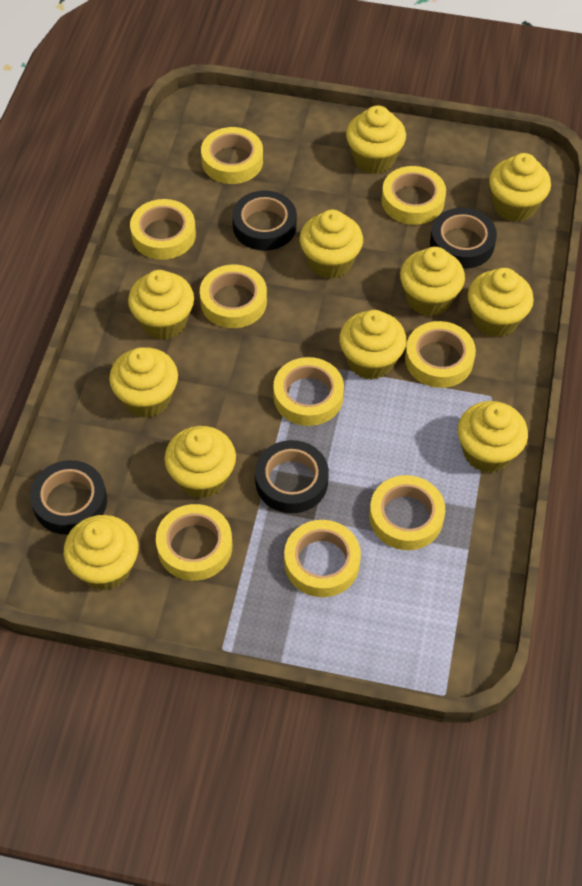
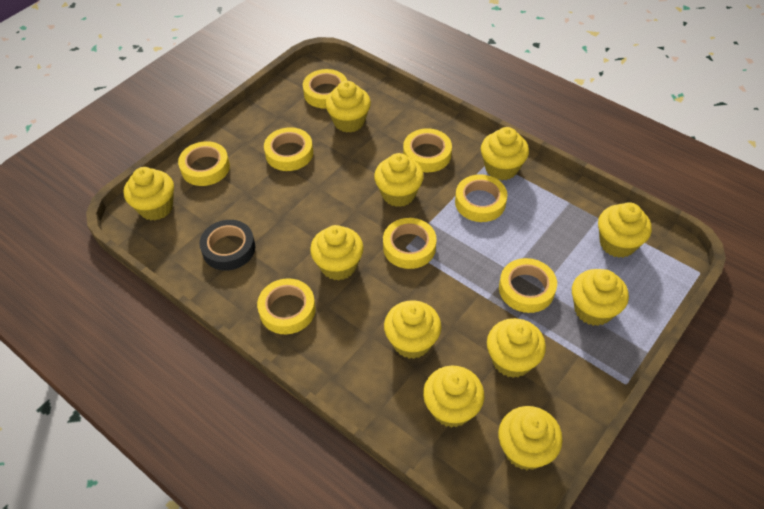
black tape: [30,460,107,535] [232,190,297,251] [255,440,329,513] [430,208,497,269] = 4 -> [199,220,255,271] = 1
yellow tape: [130,199,196,260] [156,504,232,581] [200,265,267,328] [201,127,263,184] [273,357,344,426] [284,520,361,597] [369,475,445,550] [381,166,446,225] [405,321,476,388] = 9 -> [178,141,230,186] [257,278,316,334] [264,127,313,171] [303,69,347,108] [383,218,437,269] [403,128,452,172] [455,174,507,222] [499,258,557,313] = 8

